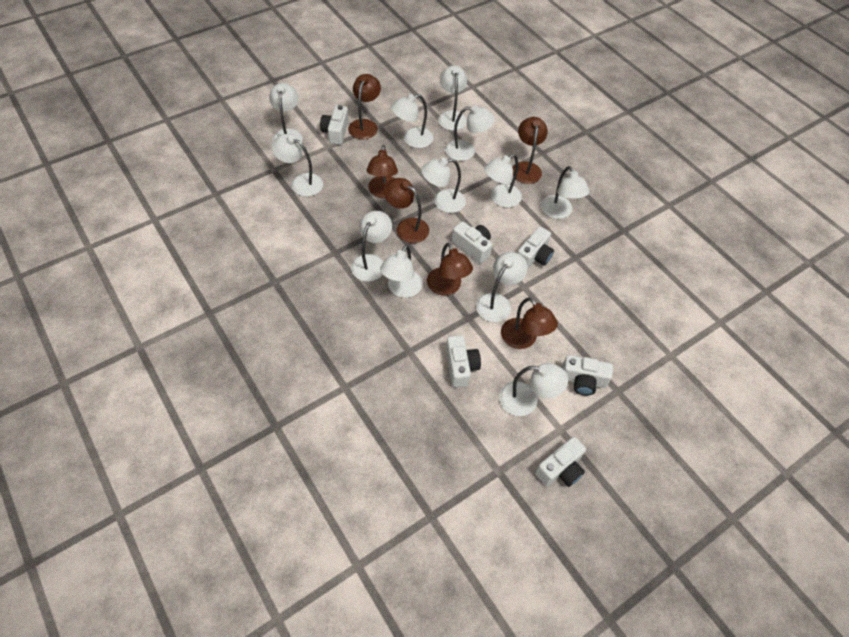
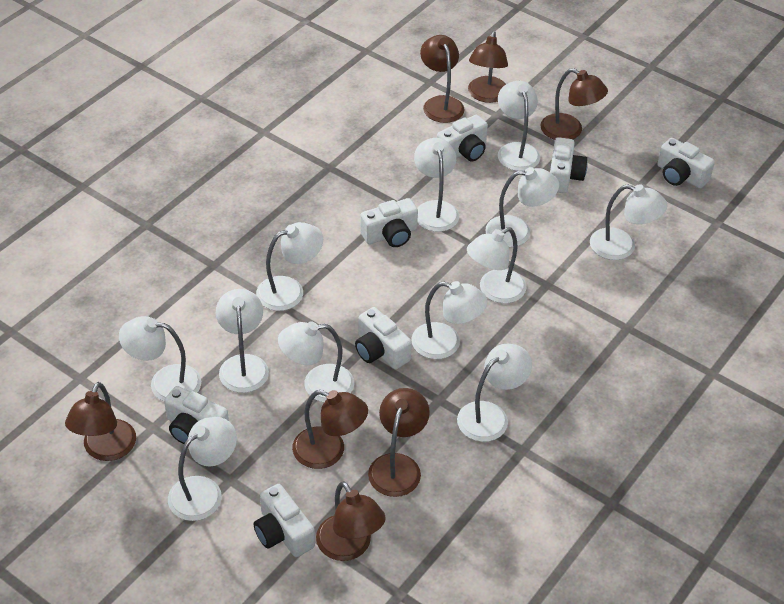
brown lamp: [348,74,381,140] [367,145,398,198] [384,178,429,243] [427,243,473,295] [501,297,558,349] [513,117,548,184] = 6 -> [65,382,136,461] [292,390,368,469] [316,481,386,561] [368,388,430,497] [420,35,465,123] [468,31,508,103] [540,68,608,140] = 7
white camera: [320,105,349,145] [446,335,481,387] [452,221,493,263] [517,226,554,269] [535,437,586,487] [561,355,613,396] = 6 -> [164,386,229,444] [253,484,315,557] [355,307,412,369] [360,198,418,247] [437,115,488,162] [550,137,588,193] [657,138,715,189] = 7

